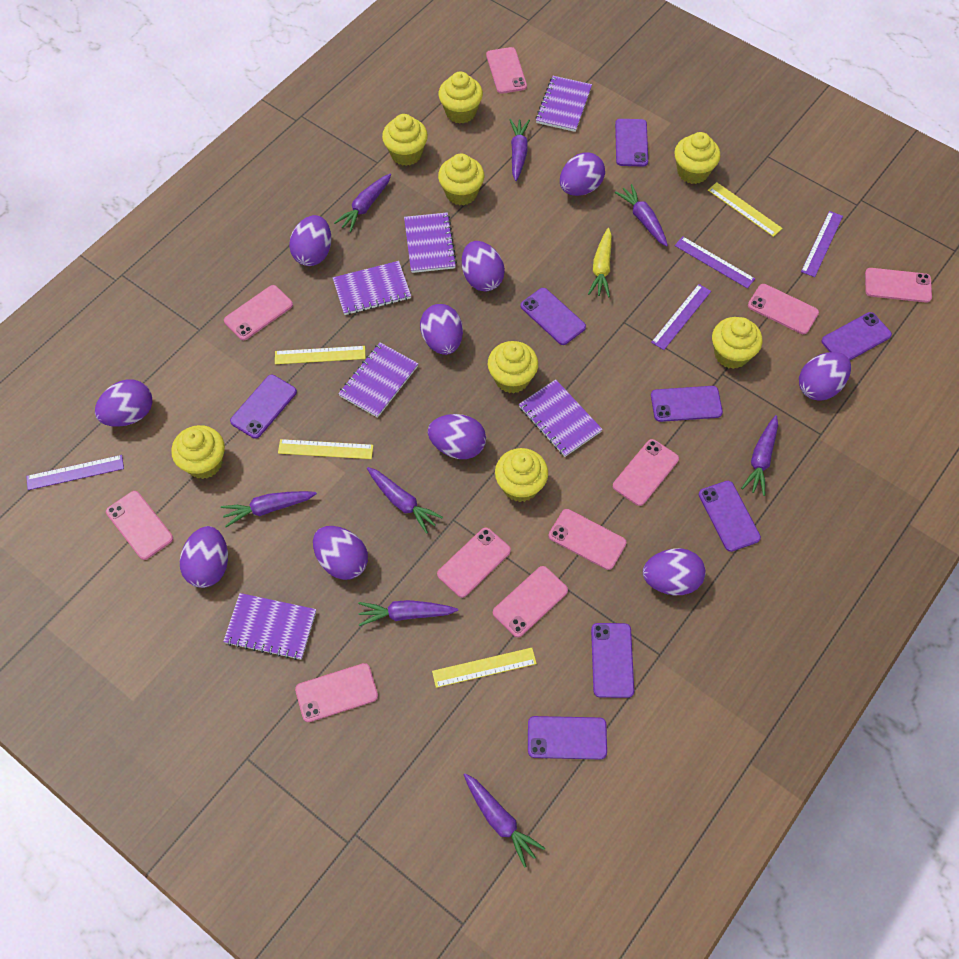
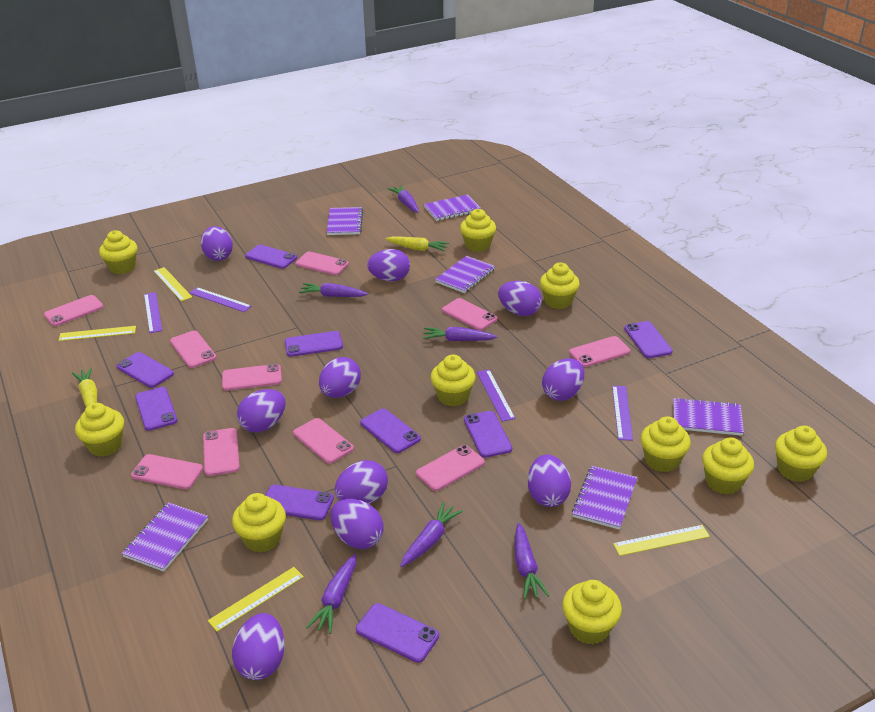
purple carrot: [221,491,317,527] [334,173,391,232] [358,600,458,626] [367,467,443,534] [464,773,545,868] [510,119,530,181] [614,184,668,247] [741,415,778,496] = 8 -> [299,283,368,297] [306,554,356,634] [387,185,419,213] [400,502,463,567] [423,327,497,341] [515,523,549,599] = 6
purple phone: [230,375,297,439] [520,288,586,345] [528,716,607,759] [591,623,634,698] [615,119,648,167] [651,386,723,422] [699,481,761,552] [821,312,892,360] = 8 -> [117,352,174,388] [135,387,177,431] [245,245,297,269] [265,485,334,520] [285,331,343,357] [356,603,439,663] [360,408,421,453] [464,411,512,458] [624,321,673,358] = 9
yellow carrot: [588,228,612,297] = 1 -> [72,367,97,407] [386,237,449,252] = 2
yellow cupcake: [171,425,225,479] [382,114,428,166] [438,72,483,124] [438,153,484,205] [488,341,538,393] [495,448,548,502] [674,132,720,184] [712,317,762,369] = 8 -> [75,403,124,457] [99,230,137,274] [232,493,286,552] [431,355,476,406] [460,209,496,252] [540,263,580,309] [562,580,622,644] [641,416,691,472] [702,437,754,494] [775,426,827,482] = 10

